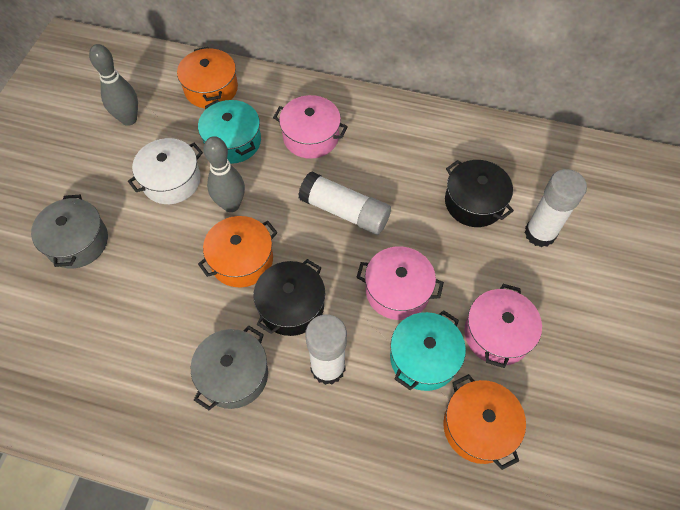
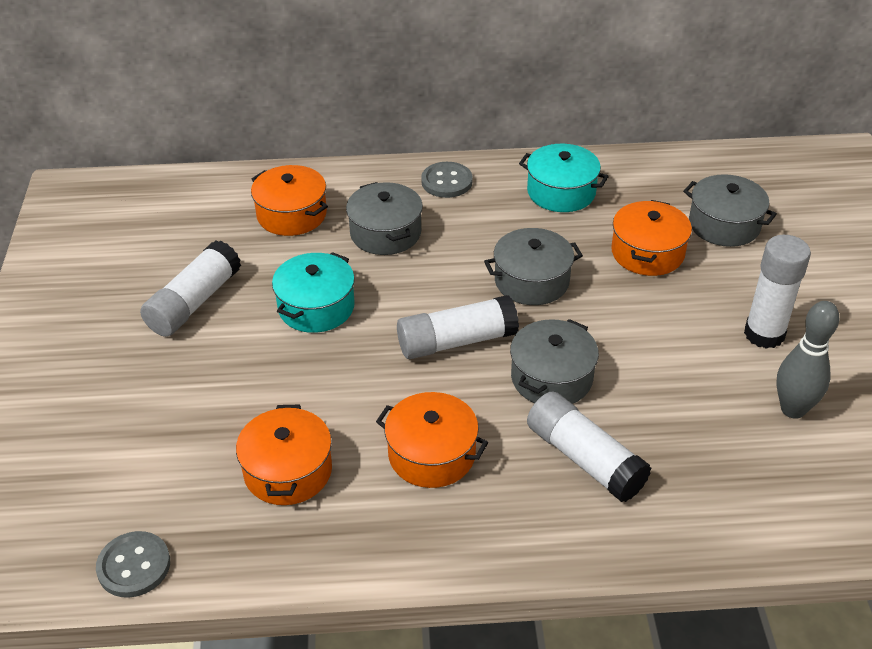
black pot: [253,259,325,336] [445,160,514,227] = 2 -> none = 0
grey bowling pin: [89,44,138,126] [203,136,245,212] = 2 -> [777,301,840,419] = 1
grey button: none = 0 -> [96,531,170,598] [421,162,473,198] = 2
grey pot: [31,195,108,268] [191,326,268,410] = 2 -> [346,182,423,255] [484,228,583,305] [510,319,599,404] [683,174,777,247] = 4
orange pot: [177,47,238,108] [198,216,278,287] [444,374,526,470] = 3 -> [236,405,332,505] [251,165,328,236] [376,392,488,488] [611,200,692,276] = 4
pink pot: [273,95,348,159] [356,246,444,320] [464,284,542,368] = 3 -> none = 0
white glue stick: [298,172,391,235] [305,315,347,385] [525,169,587,247] = 3 -> [140,240,241,337] [397,295,519,359] [527,391,651,502] [744,235,811,349] = 4
white pot: [128,138,203,204] = 1 -> none = 0

